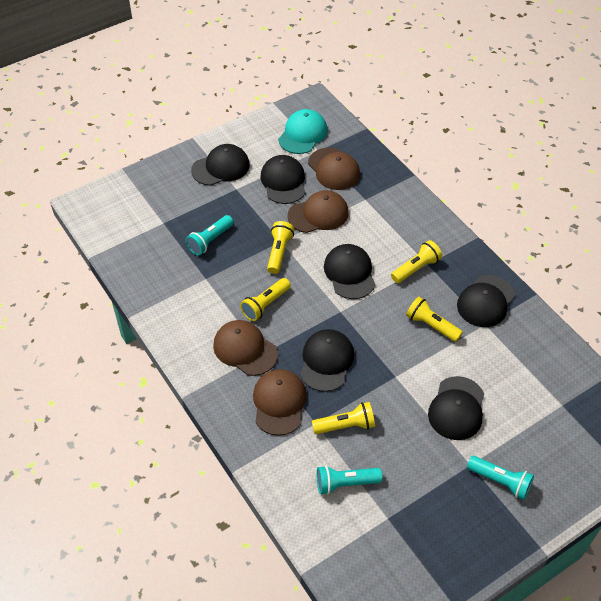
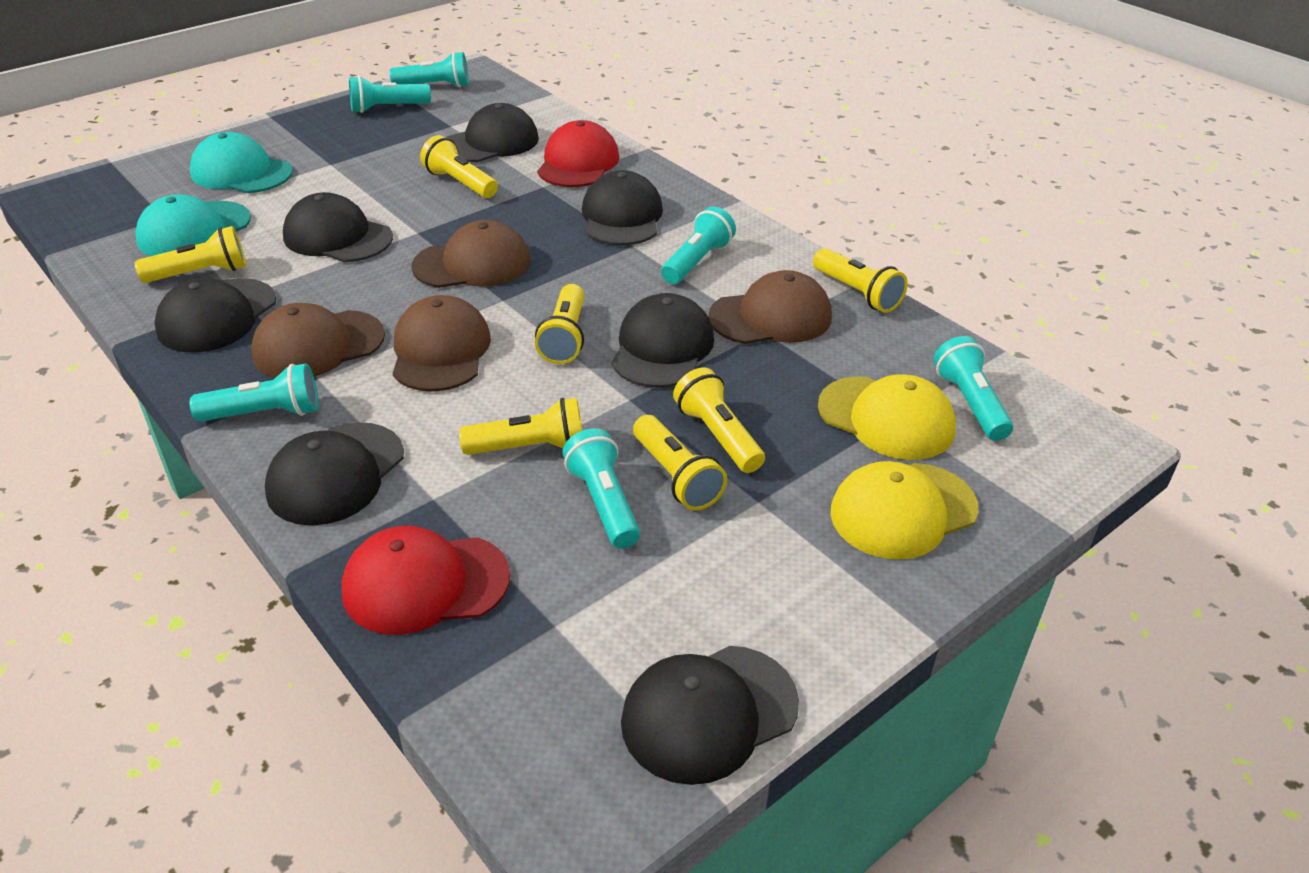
black cap: [191,144,250,186] [261,155,305,204] [300,329,354,392] [324,244,375,299] [428,376,484,440] [457,275,515,327] = 6 -> [154,278,276,353] [265,422,404,526] [283,192,393,262] [446,103,539,162] [582,170,663,245] [612,293,714,388] [621,646,799,785] = 7
red cap: none = 0 -> [341,526,510,635] [537,120,620,187] = 2
turquoise cap: [278,109,327,154] = 1 -> [135,194,251,256] [190,132,293,193] = 2
turquoise flashlight: [186,215,234,256] [317,465,382,495] [467,456,534,500] = 3 -> [189,363,318,422] [349,76,431,113] [389,52,469,87] [562,428,640,549] [661,207,736,284] [933,336,1013,441] = 6
yellow cap: none = 0 -> [818,374,956,460] [830,461,978,560] = 2
yellow flashlight: [240,278,291,321] [267,221,294,274] [312,402,375,434] [391,240,442,283] [406,296,463,342] = 5 -> [135,226,247,283] [420,135,498,198] [459,398,582,455] [535,284,585,364] [633,415,727,511] [673,367,765,473] [813,248,908,313] = 7

